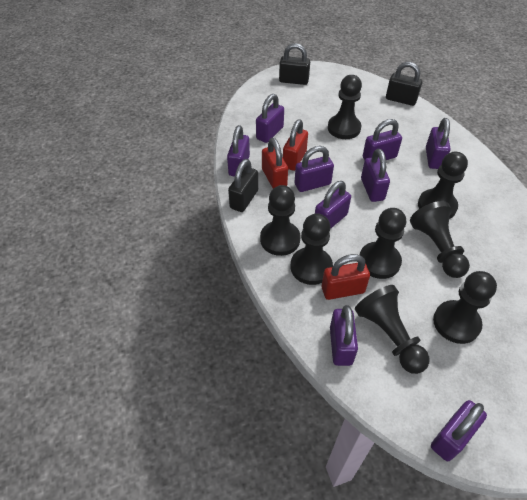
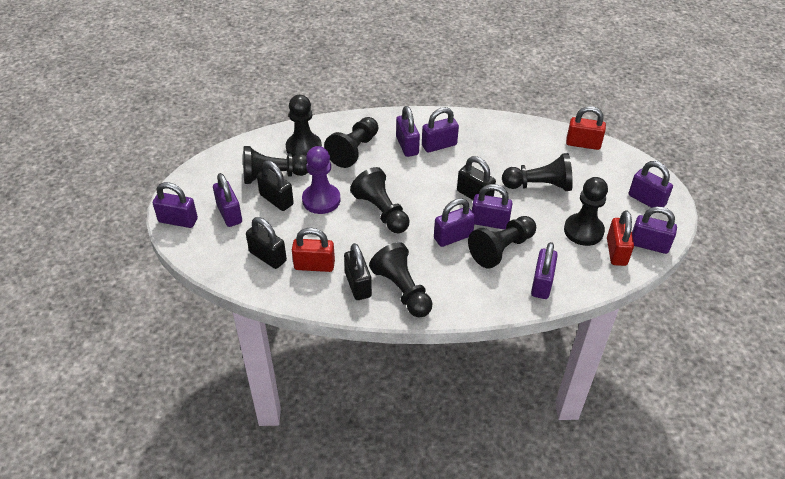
black padlock: [228,159,258,212] [279,43,310,85] [386,62,422,106] = 3 -> [246,217,287,269] [257,160,294,211] [344,243,372,300] [457,156,496,200] = 4
purple pawn: none = 0 -> [302,146,340,214] = 1

